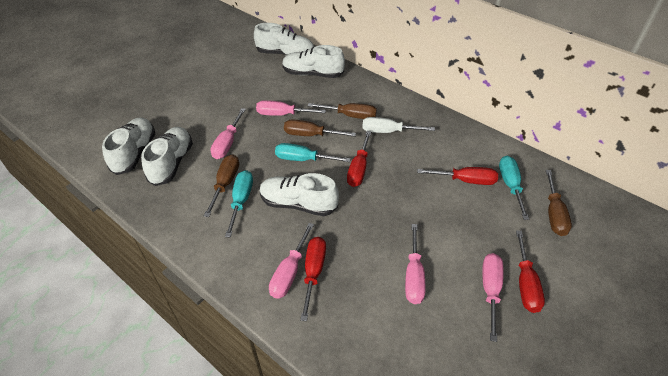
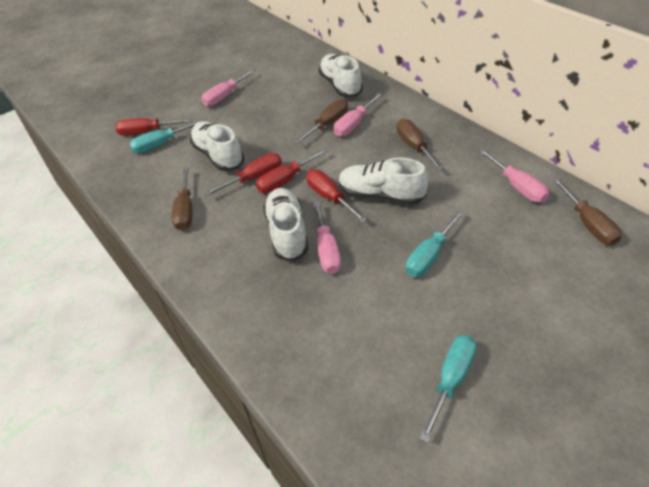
pink screwdriver: [210,108,246,159] [256,100,326,116] [269,223,314,298] [405,224,426,304] [482,253,504,342] = 5 -> [201,69,256,106] [314,201,341,274] [334,93,382,137] [478,149,549,203] = 4
white screwdriver: [362,117,435,133] = 1 -> none = 0
white shoe: [102,117,155,175] [141,127,193,186] [254,23,314,56] [260,173,339,216] [282,45,345,78] = 5 -> [190,121,244,171] [263,188,309,261] [318,54,363,97] [339,158,428,205] = 4

